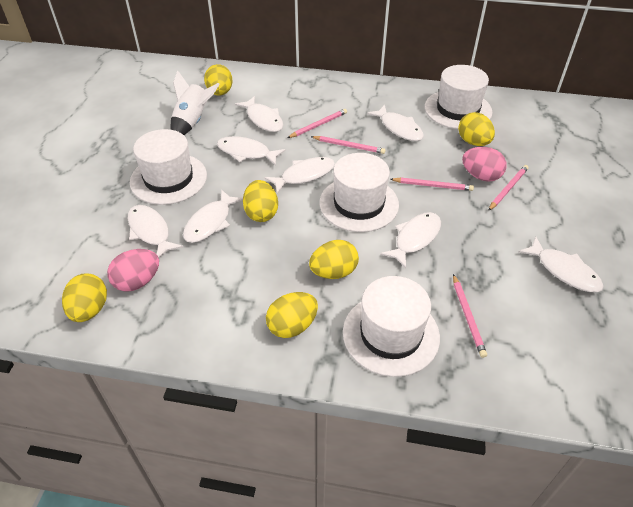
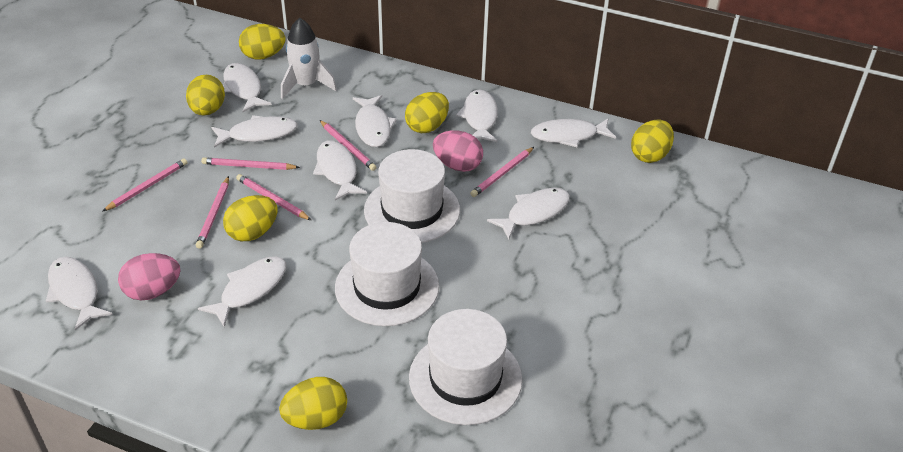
pink pencil: [287,109,347,138] [311,136,386,154] [390,178,474,191] [453,274,487,358] [488,165,529,211] = 5 -> [102,158,187,212] [196,176,229,249] [201,157,300,170] [236,174,311,220] [320,120,377,171] [470,147,534,197] = 6
white fish: [128,205,183,258] [183,189,243,243] [217,136,286,166] [235,96,283,132] [265,157,335,194] [367,105,424,141] [380,212,441,269] [518,236,604,292] = 8 -> [46,257,112,330] [198,256,286,327] [211,115,298,148] [223,63,272,112] [313,140,367,201] [353,95,397,147] [456,89,498,142] [487,188,570,240] [531,118,616,147] = 9
white hat: [130,129,207,205] [319,153,399,232] [343,276,440,377] [425,65,492,129] = 4 -> [335,222,439,326] [364,149,460,243] [409,309,522,425] = 3

